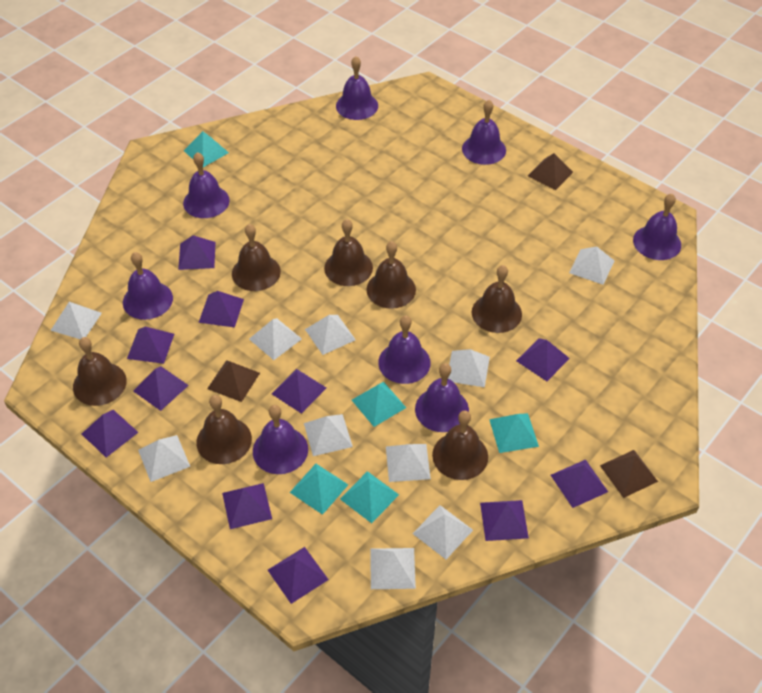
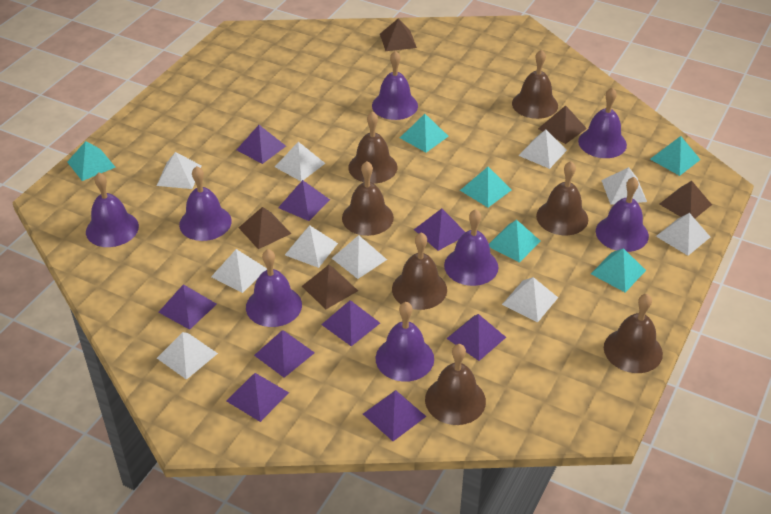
brown pyramid: [207,360,260,402] [528,153,573,190] [600,450,658,498] = 3 -> [239,207,291,249] [302,265,358,309] [380,18,417,51] [538,105,587,144] [659,181,712,218] = 5
purple pyramid: [82,410,139,458] [127,326,174,364] [133,366,189,411] [178,235,216,270] [198,291,244,328] [222,483,272,529] [268,547,329,604] [272,369,326,414] [480,500,529,541] [516,338,570,381] [551,459,608,508] = 11 -> [158,284,217,330] [227,373,289,422] [237,125,286,164] [254,330,315,378] [278,180,330,221] [321,300,380,346] [363,390,427,441] [414,209,465,251] [446,314,506,361] = 9
turquoise pyramid: [184,131,229,167] [290,464,348,515] [340,471,399,523] [352,381,406,427] [489,413,539,453] = 5 -> [67,141,116,181] [400,114,449,153] [460,167,512,207] [489,220,540,263] [591,248,646,292] [650,136,701,176] = 6

